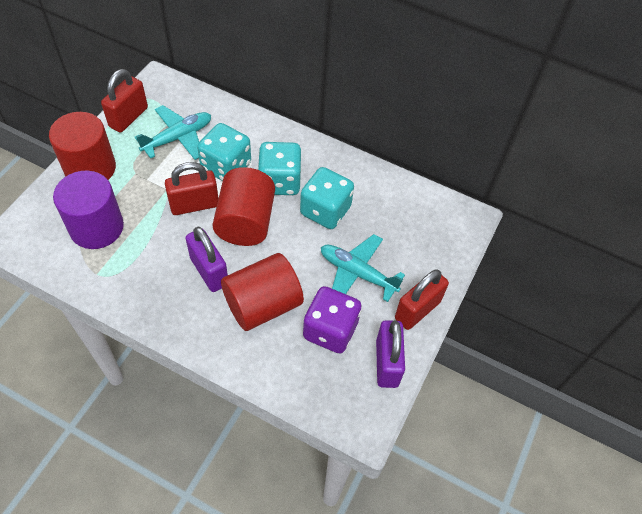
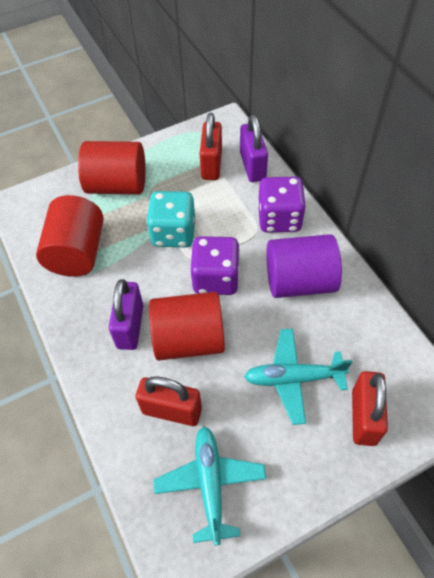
purple dice: [303,286,362,353] = 1 -> [191,236,240,295] [258,177,306,233] = 2
turquoise dice: [197,123,251,181] [258,142,301,195] [300,167,354,229] = 3 -> [146,191,195,247] = 1

